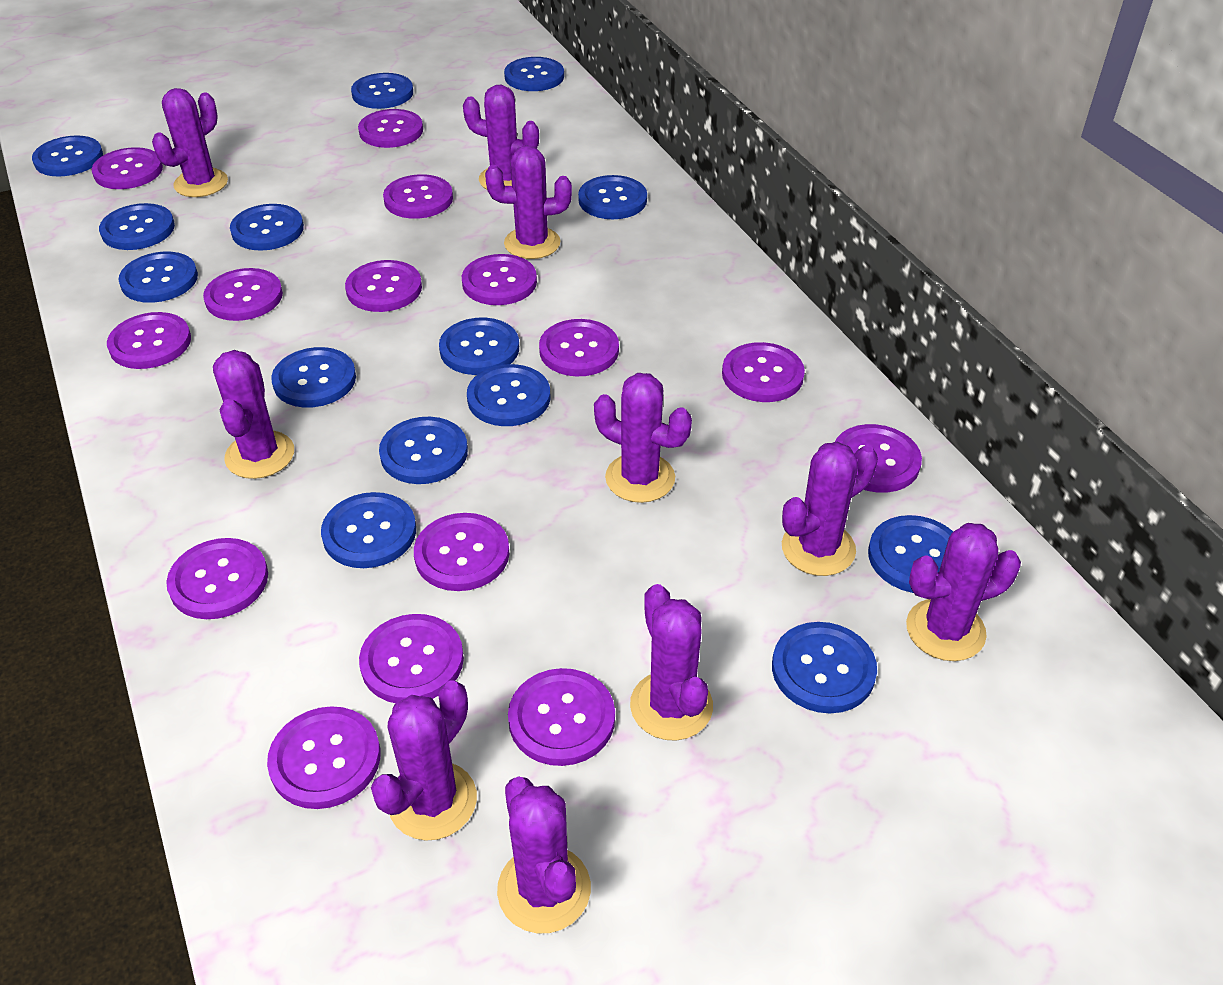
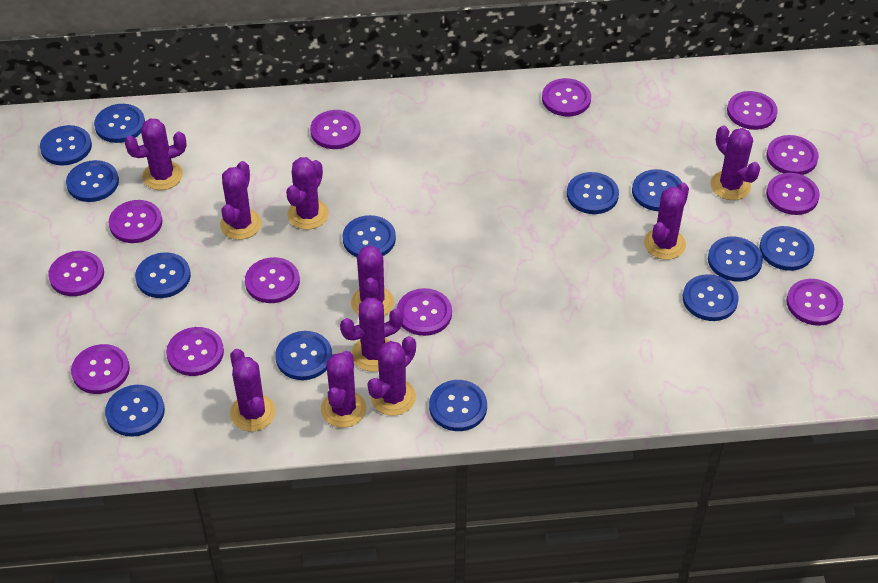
blue button: [32,135,103,177] [99,203,175,250] [118,252,198,303] [230,204,304,251] [271,347,356,408] [321,492,416,568] [351,73,413,109] [379,417,468,484] [439,318,519,375] [467,364,550,426] [504,57,564,91] [578,175,647,219] [772,622,877,713] [868,515,953,593] = 14 -> [40,125,92,166] [66,160,119,202] [94,104,145,143] [105,385,165,437] [135,252,191,298] [275,331,332,380] [343,215,396,257] [429,380,487,431] [567,172,619,214] [632,169,682,211] [683,274,739,321] [708,237,763,281] [759,226,814,271] = 13
purple button: [92,147,163,189] [107,312,191,369] [166,538,268,619] [203,268,283,321] [267,706,380,809] [345,260,422,312] [358,109,423,148] [359,614,464,703] [383,174,453,219] [414,513,509,591] [462,254,537,305] [508,668,615,766] [539,319,619,376] [722,342,805,402] [835,424,922,493] = 15 -> [48,251,104,296] [71,344,130,394] [108,200,163,243] [166,327,224,376] [245,257,300,303] [310,110,361,149] [397,288,452,336] [542,78,591,117] [727,91,778,130] [766,173,820,215] [767,135,819,175] [786,279,843,326] = 12

